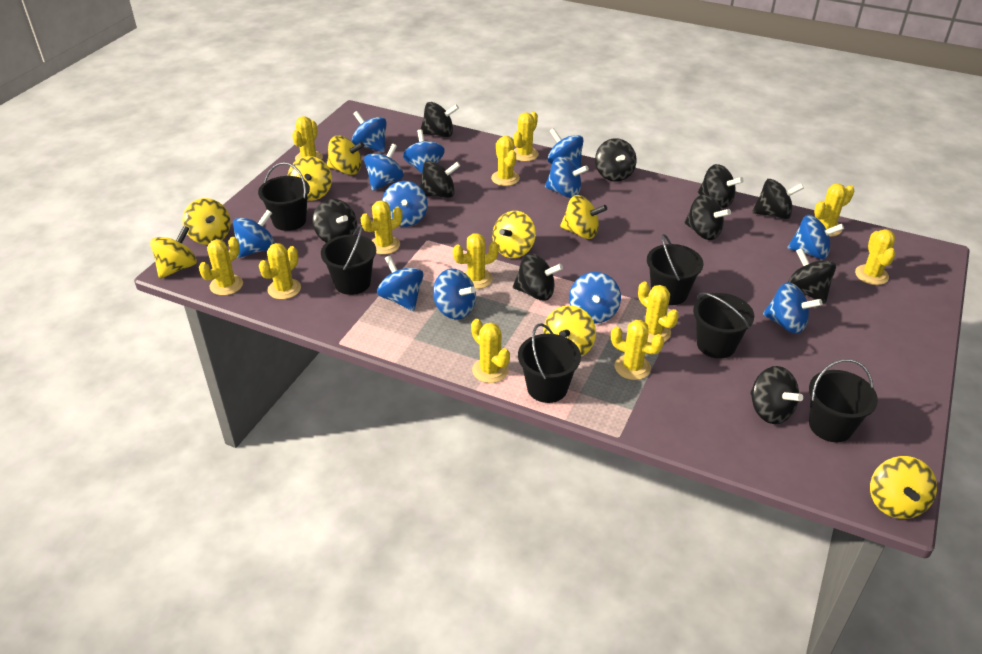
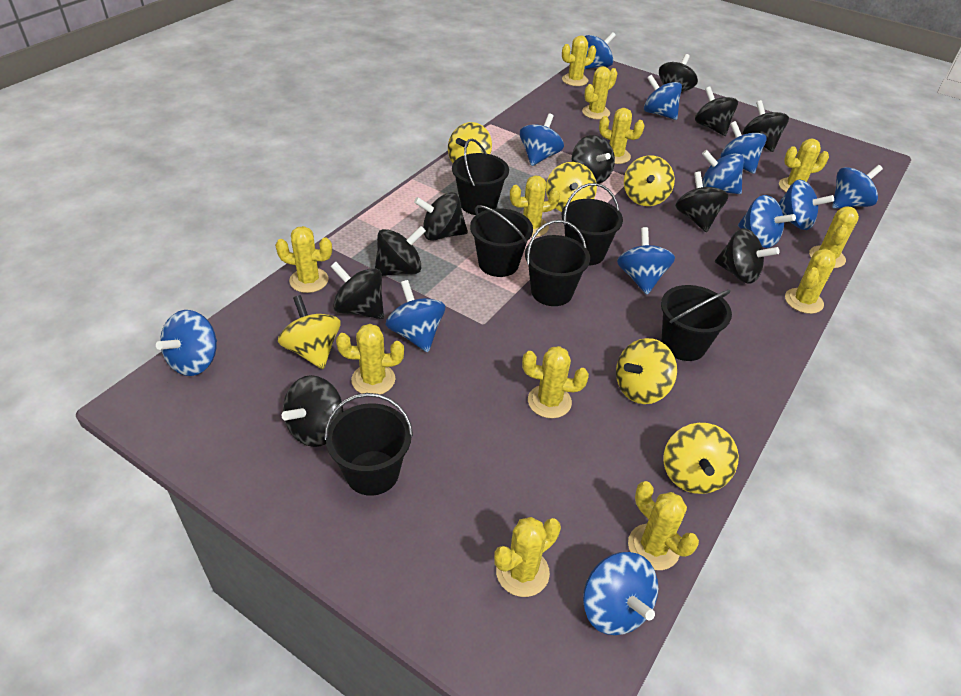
yellow spinning top: [150,226,197,279] [182,198,231,245] [288,156,332,201] [327,136,364,175] [492,211,536,258] [543,305,596,357] [560,195,607,239] [870,456,937,519] = 8 -> [278,295,341,369] [448,122,492,163] [546,162,597,212] [616,338,677,404] [624,155,675,206] [663,423,739,494] = 6

